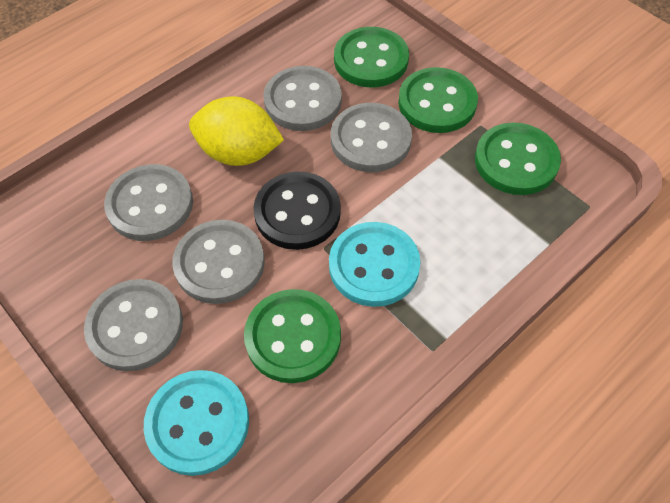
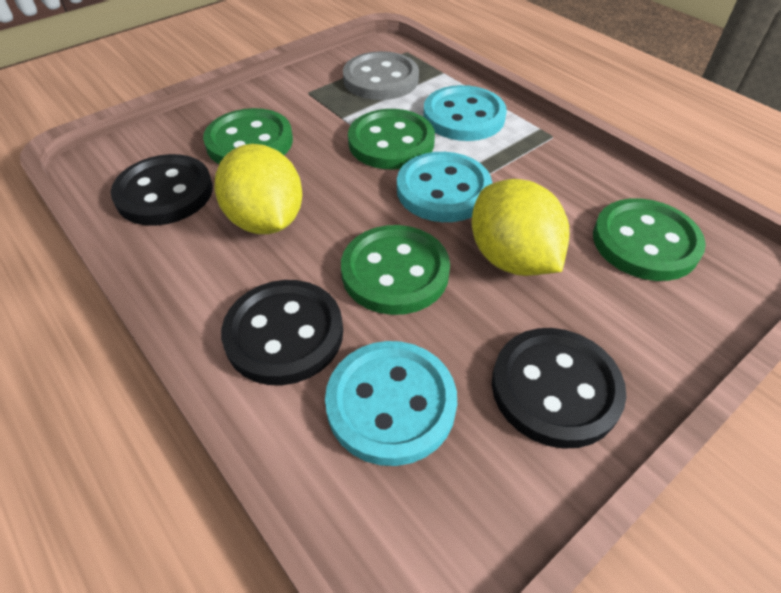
black button: [253,171,341,250] = 1 -> [111,154,213,226] [221,280,343,385] [492,328,626,449] = 3
grey button: [84,279,183,371] [104,164,193,241] [172,220,265,304] [263,66,342,131] [331,103,412,172] = 5 -> [343,51,419,100] = 1
turquoise button: [144,370,249,476] [329,222,420,307] = 2 -> [325,341,457,466] [397,152,492,222] [423,85,507,141] = 3
yellow lemon: [189,96,284,166] = 1 -> [215,144,302,234] [471,179,569,276] = 2

